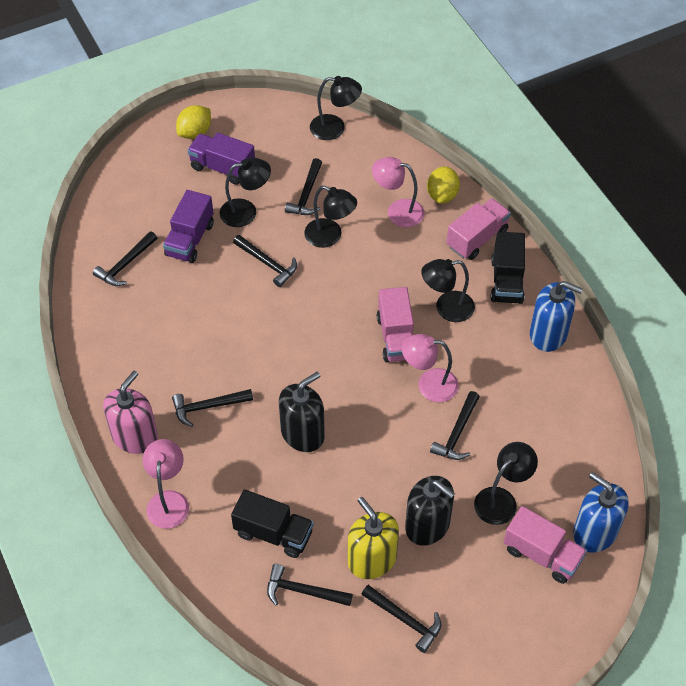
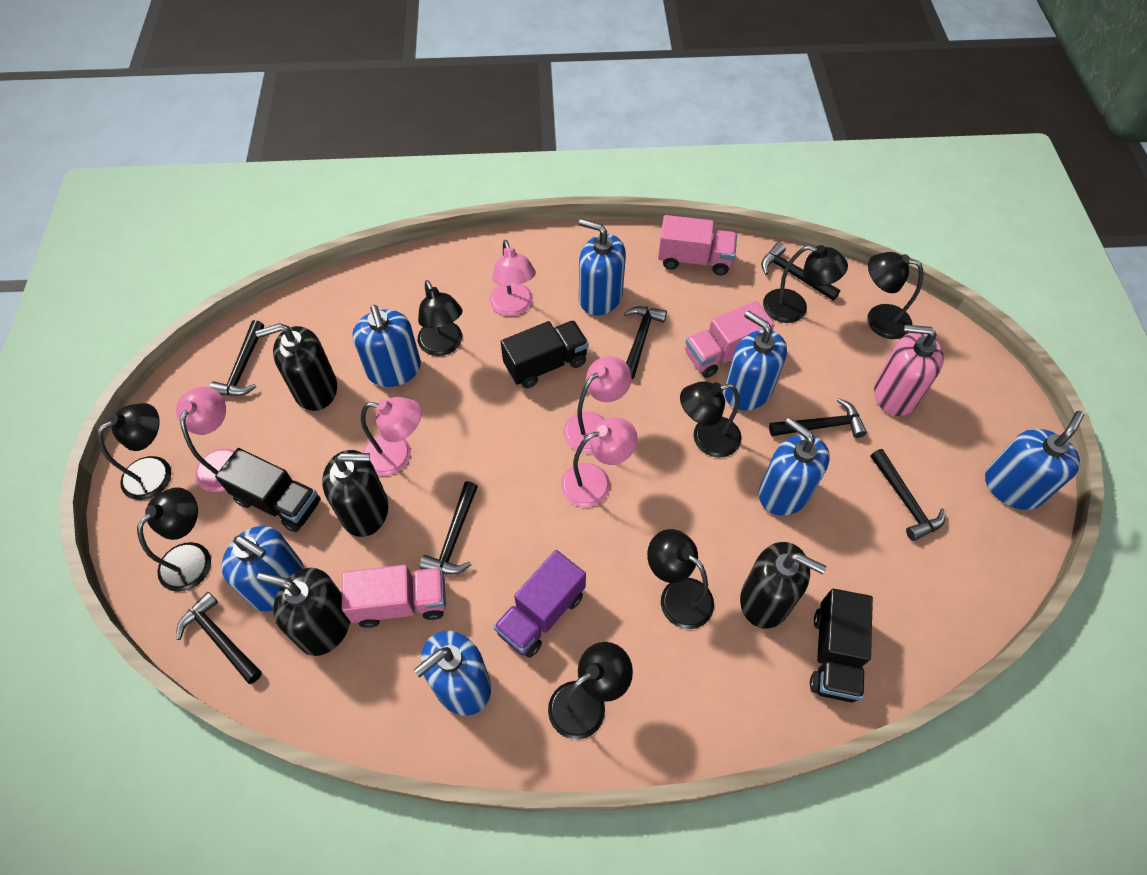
black lamp: [220,158,271,227] [304,186,357,248] [310,76,362,140] [421,259,475,322] [474,442,538,525] = 5 -> [97,403,171,500] [137,487,211,592] [418,280,462,356] [548,642,633,740] [647,529,714,629] [680,381,742,458] [763,245,848,323] [868,252,923,339] = 8
black soap dispenser: [279,372,325,452] [405,476,455,546] = 2 -> [255,323,337,411] [257,568,350,656] [322,450,388,537] [740,542,826,629] = 4
black truck: [231,489,314,558] [491,232,525,304] = 2 -> [215,448,321,532] [501,320,589,388] [810,589,873,702] = 3
blue soap dispenser: [530,281,583,352] [573,472,629,553] = 2 -> [221,526,304,612] [353,305,421,387] [414,631,491,716] [579,219,626,316] [724,311,787,411] [759,417,830,516] [985,411,1084,510] = 7
pink lamp: [143,439,189,529] [372,157,425,228] [402,334,459,402] = 3 -> [176,386,235,492] [361,397,422,476] [490,240,536,316] [561,418,637,507] [563,356,632,453] = 5
purple truck: [163,190,214,263] [187,133,255,185] = 2 -> [493,550,586,658] = 1
yellow lemon: [176,105,211,139] [427,166,460,204] = 2 -> none = 0
yellow soap dispenser: [348,497,399,579] = 1 -> none = 0

